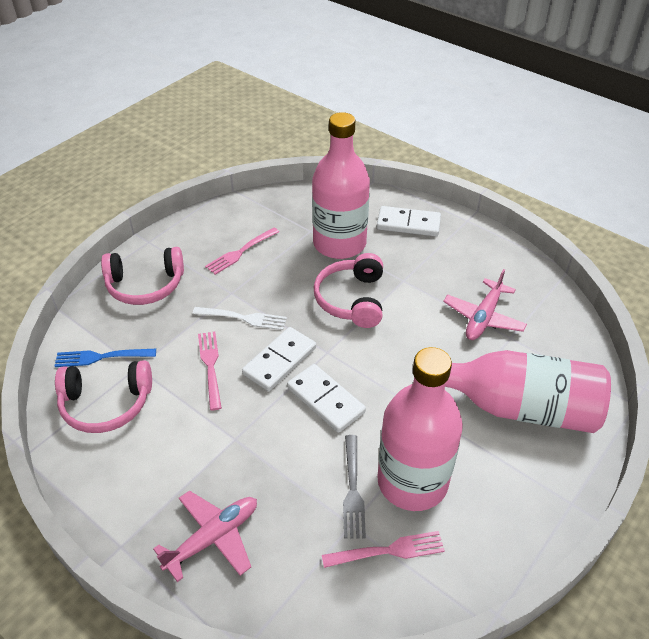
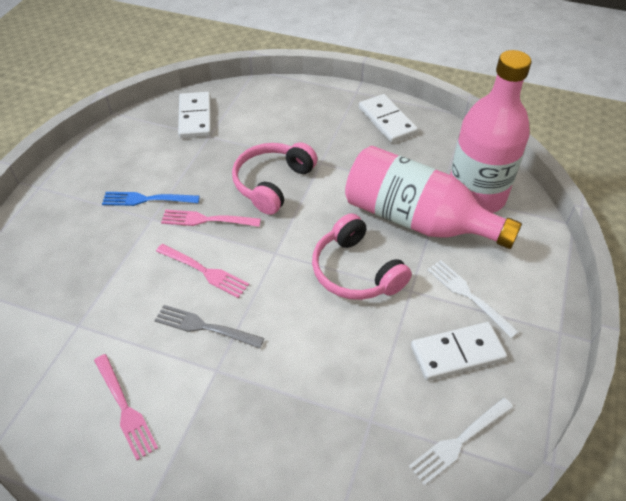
pink bottle: [312,112,370,259] [377,347,463,511] [445,350,611,433] = 3 -> [345,146,522,249] [450,50,532,213] = 2
pink headphones: [55,360,152,433] [101,247,184,305] [314,253,383,328] = 3 -> [232,142,317,215] [312,213,412,300] = 2
pink plane: [153,490,257,582] [443,269,527,340] = 2 -> none = 0
white fork: [192,307,287,330] = 1 -> [409,397,513,486] [427,260,519,338] = 2

